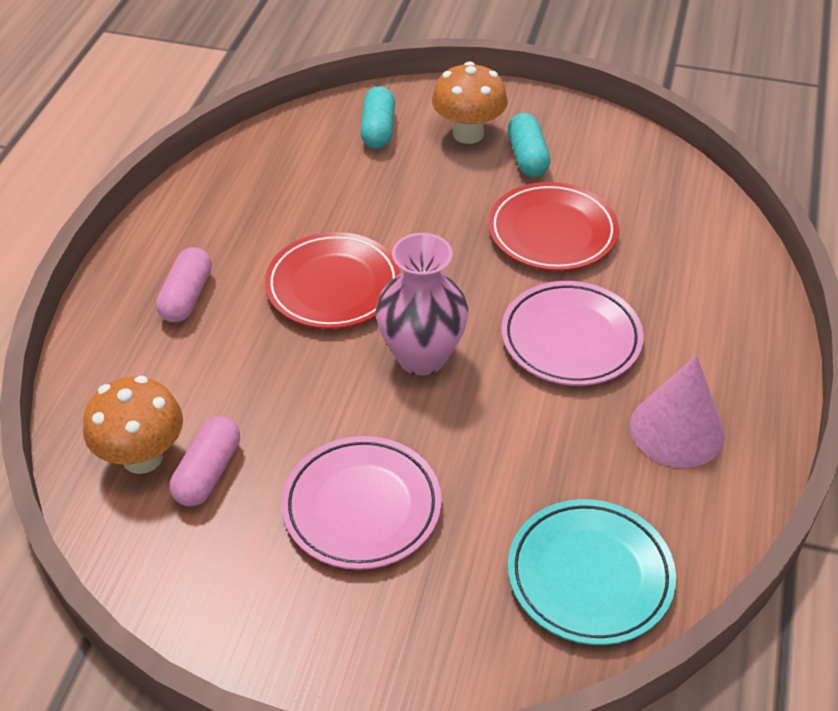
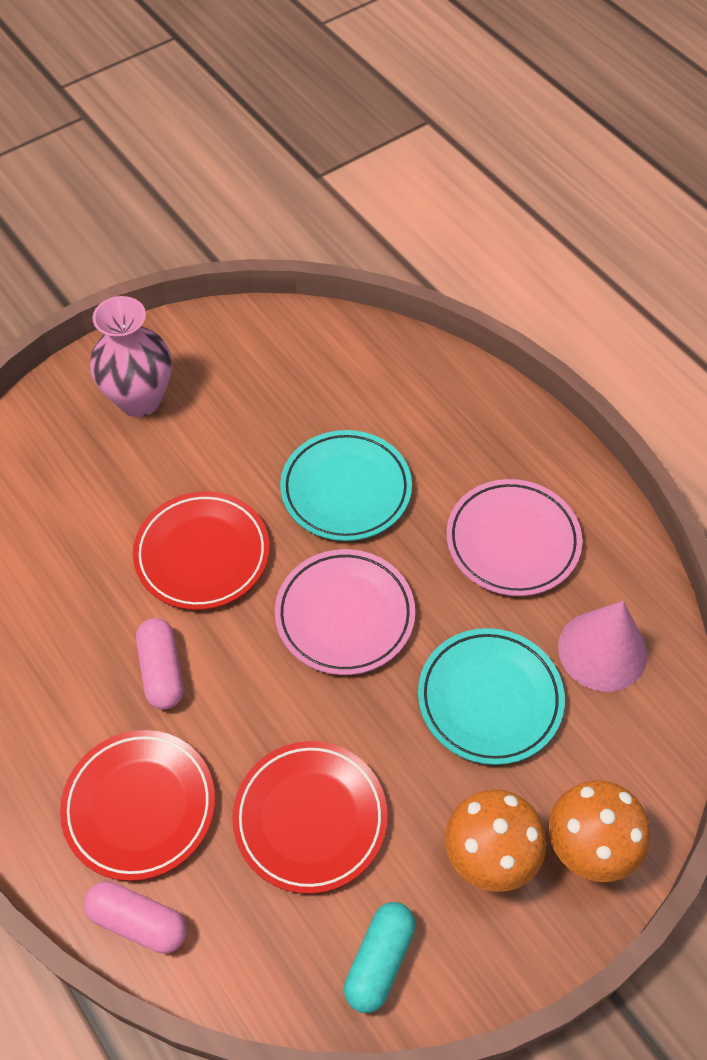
red plate: [265,232,400,329] [488,182,619,271] = 2 -> [60,730,215,881] [133,491,270,610] [232,741,387,894] = 3
turquoise capsule: [360,86,395,149] [508,113,550,177] = 2 -> [344,902,415,1013] = 1
turquoise plate: [508,499,676,645] = 1 -> [280,430,412,541] [418,628,565,765] = 2

